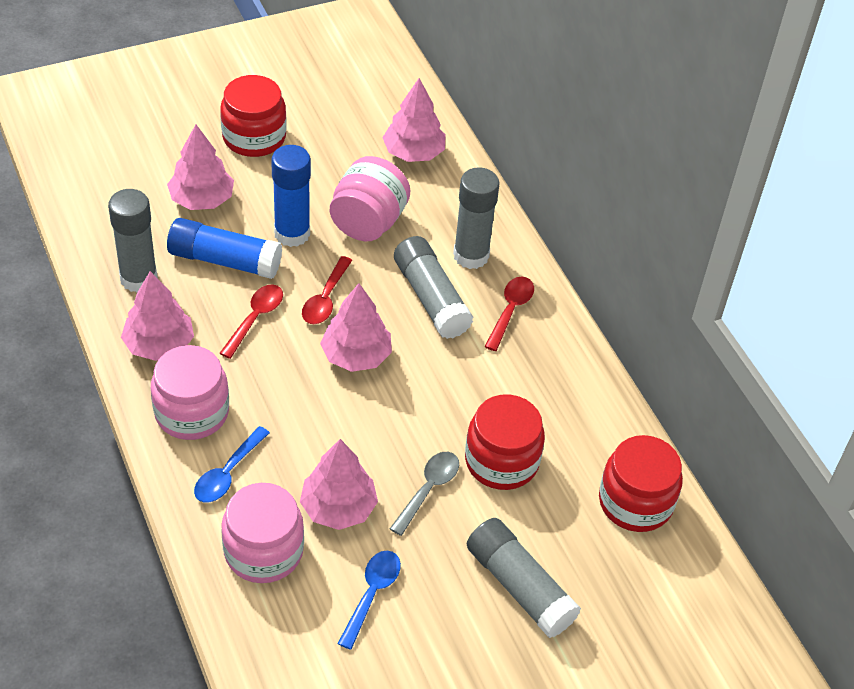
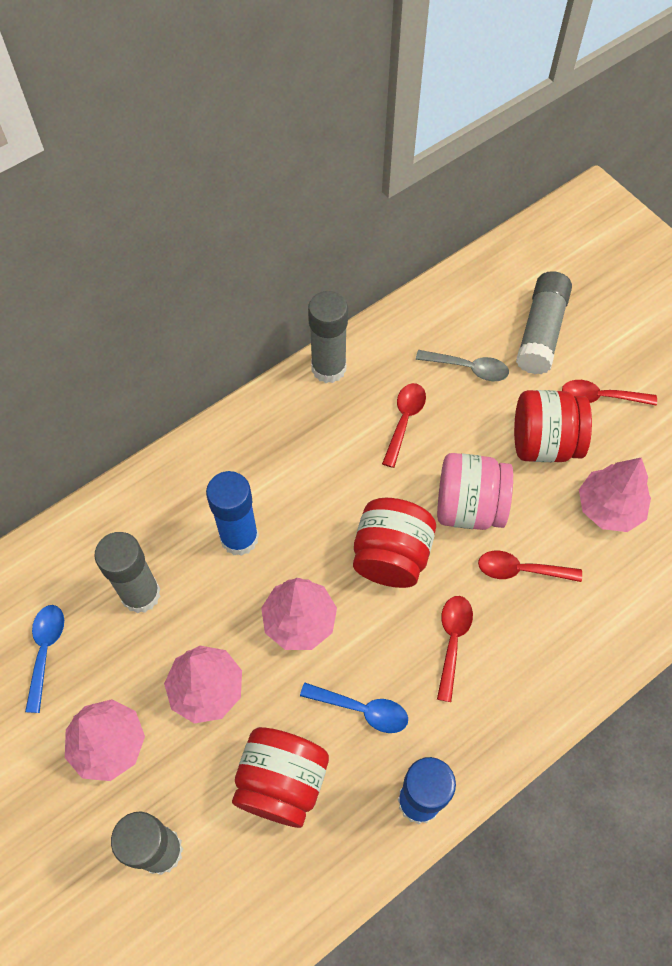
pink jar: [151,345,229,440] [221,483,304,583] [330,156,410,241] = 3 -> [437,453,513,530] = 1
pink tree: [121,271,194,361] [167,125,234,210] [300,439,378,530] [320,283,392,372] [382,78,446,162] = 5 -> [65,699,145,781] [164,646,242,724] [261,578,337,650] [579,458,651,532] = 4
red spoon: [219,284,283,359] [302,256,352,324] [484,277,534,351] = 3 -> [382,383,426,468] [437,596,473,702] [478,551,582,582] [562,380,657,406] = 4

